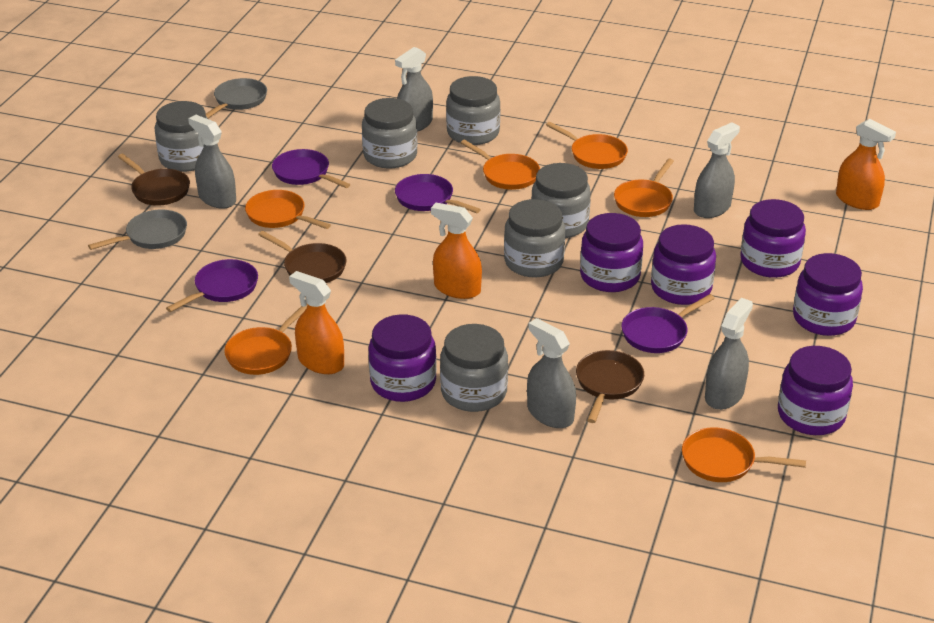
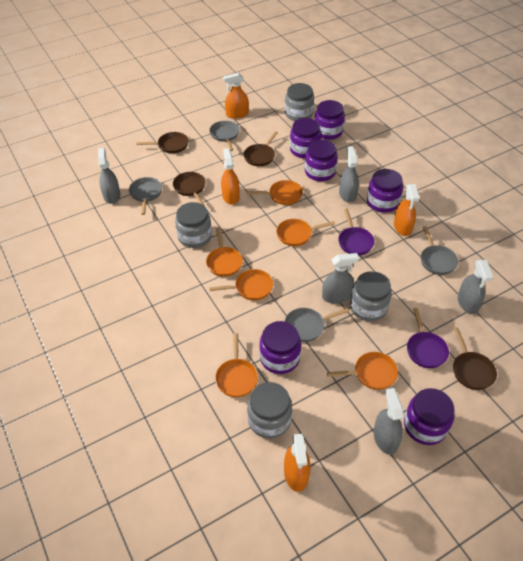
brown pan: [118,154,190,206] [258,231,347,283] [576,350,644,423] = 3 -> [136,132,189,153] [173,172,206,205] [244,131,278,166] [453,327,497,390] = 4
grey jar: [155,101,208,172] [362,98,417,168] [440,324,508,412] [446,76,500,145] [504,199,565,278] [531,163,591,238] = 6 -> [175,202,212,248] [247,382,292,439] [285,83,314,121] [350,271,392,321] = 4
grey pan: [88,210,187,250] [206,78,267,118] = 2 -> [129,177,162,215] [209,121,240,151] [284,308,349,342] [421,226,458,275] = 4
orange spray bottle: [289,271,344,374] [431,203,482,299] [836,119,896,210] = 3 -> [221,148,240,205] [223,73,249,119] [284,434,310,492] [394,184,419,236] = 4
purple pan: [166,259,258,312] [272,149,350,188] [395,174,481,213] [621,294,715,353] = 4 -> [338,209,374,255] [407,308,449,368] = 2

